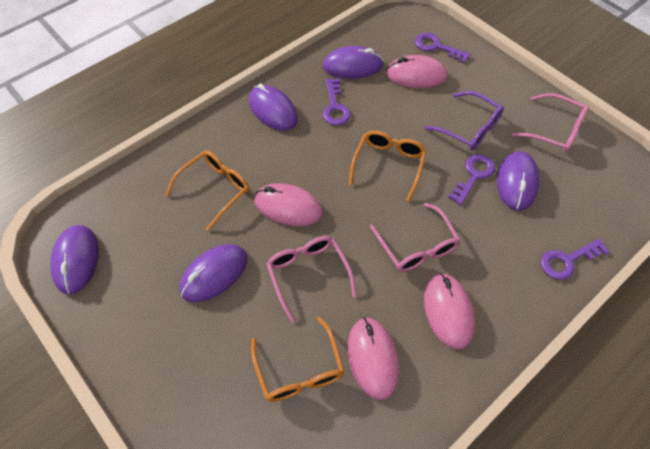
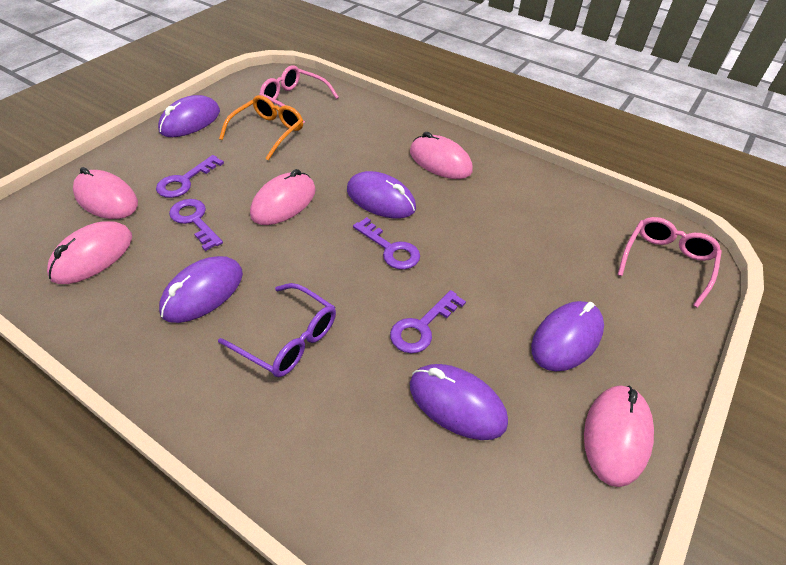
orange glasses: [165,150,249,231] [251,317,344,402] [349,130,426,201] = 3 -> [219,95,303,161] = 1
pink glasses: [266,236,357,323] [370,203,460,272] [512,93,589,153] = 3 -> [259,65,339,124] [617,217,722,308] = 2
pink mouse: [254,183,323,226] [348,317,399,400] [386,55,448,88] [424,273,475,349] = 4 -> [47,221,132,284] [73,167,138,219] [250,169,316,225] [410,132,473,179] [584,385,654,487] = 5

